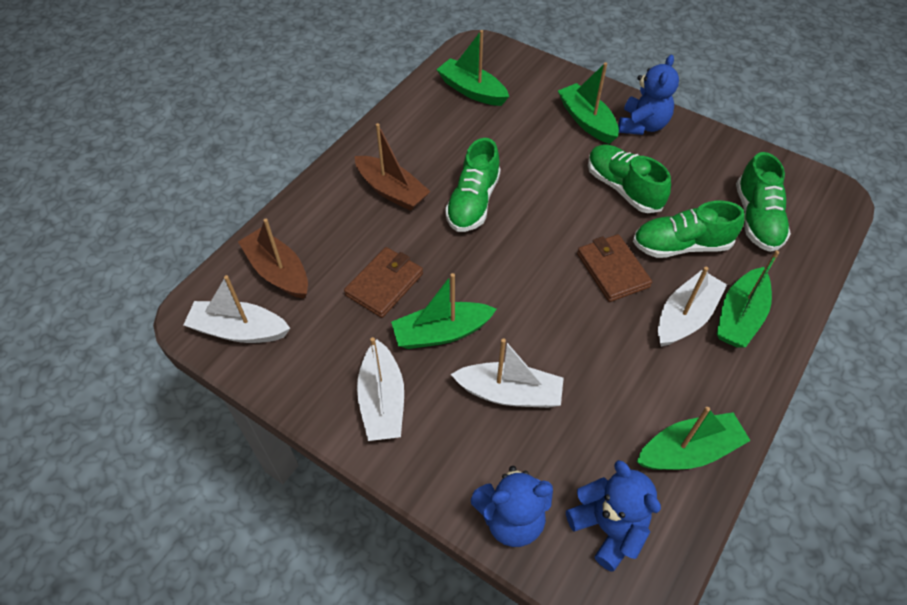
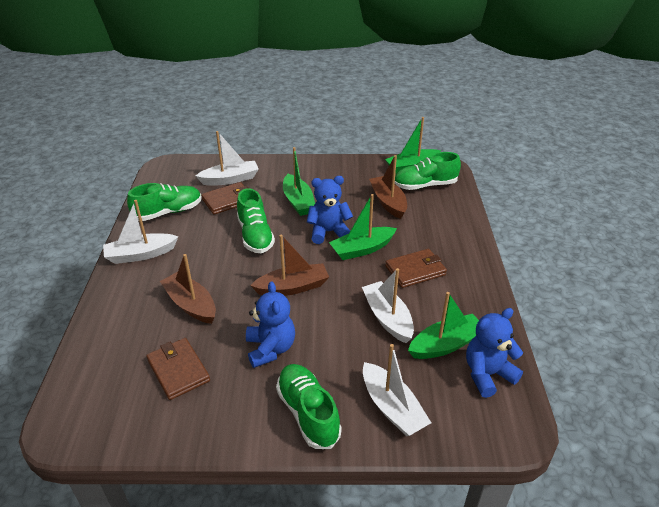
brown boat: [238,219,308,299] [355,123,431,211] = 2 -> [160,254,216,324] [250,234,329,296] [369,155,407,219] = 3
brown wallet: [344,247,423,318] [577,234,652,302] = 2 -> [146,338,210,400] [201,182,248,215] [385,249,447,288] = 3
green boat: [391,273,497,349] [436,30,509,106] [558,62,619,144] [637,407,751,470] [717,250,779,348] = 5 -> [283,147,315,216] [329,194,397,260] [385,117,441,174] [408,292,479,359] = 4

